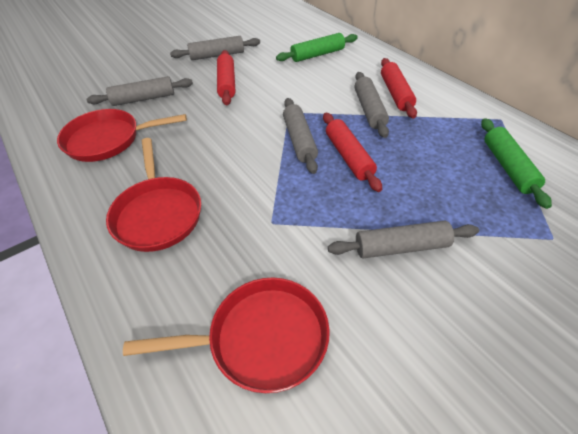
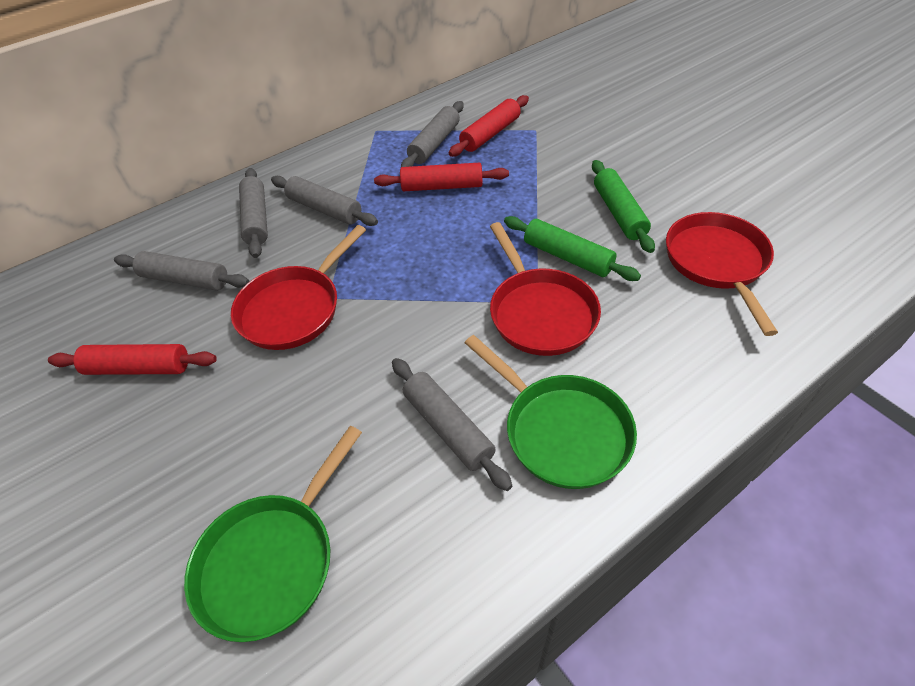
green pan: none = 0 -> [184,426,362,642] [465,335,637,489] = 2

